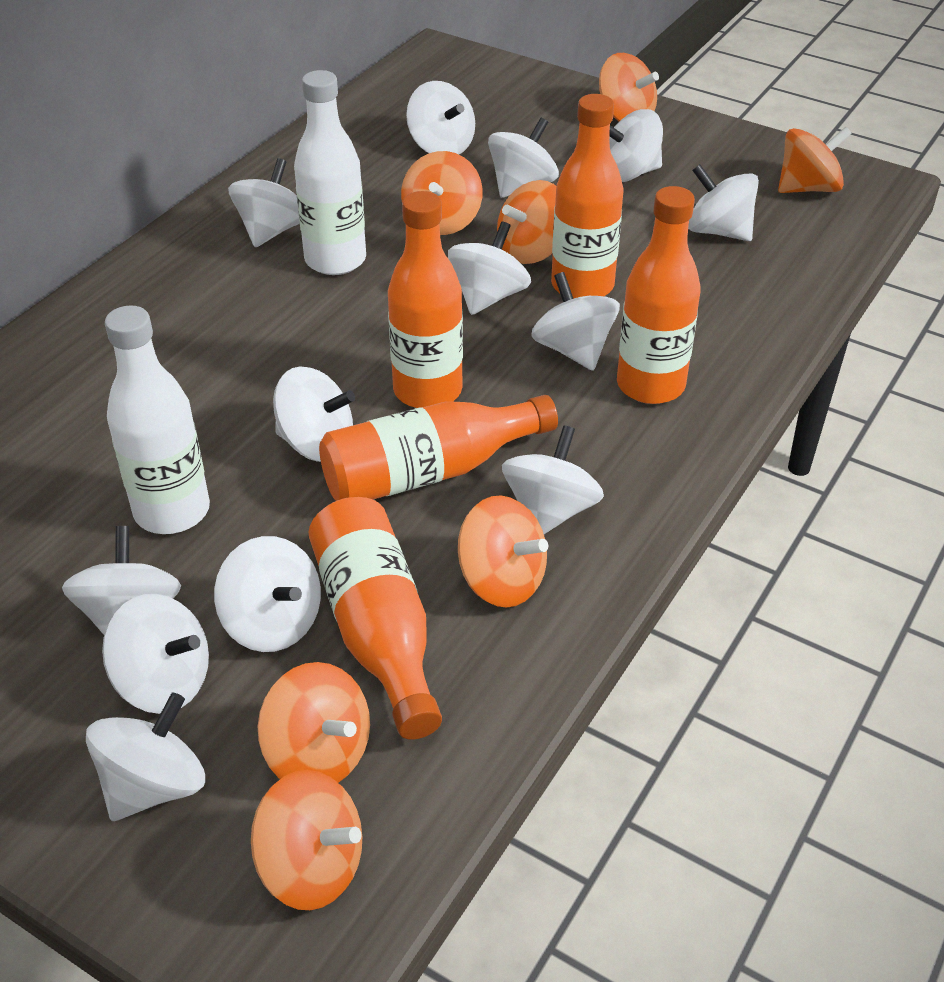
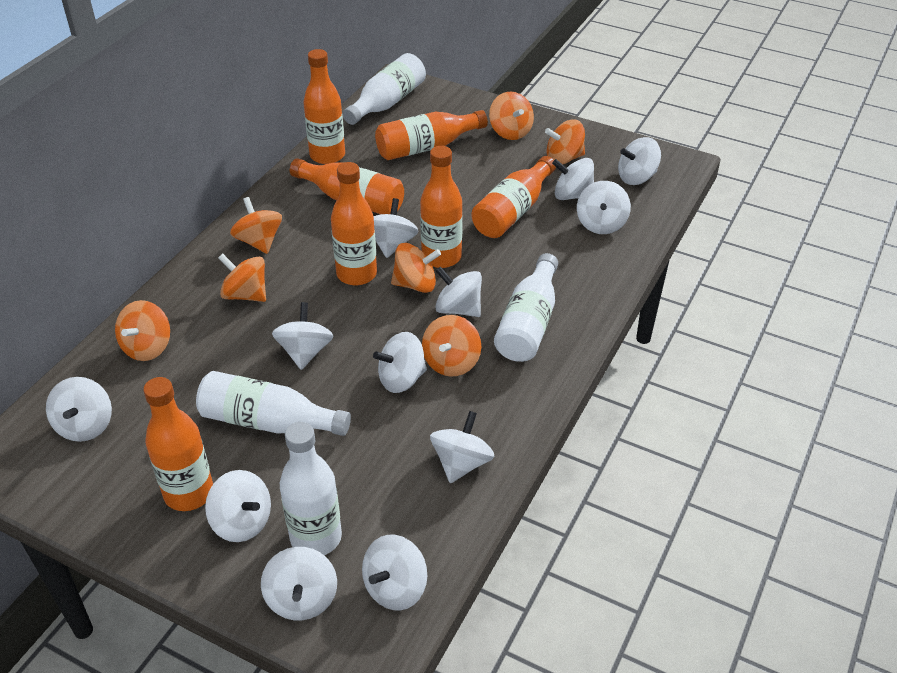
orange bottle: [308,497,442,740] [319,395,558,501] [388,191,463,408] [551,94,624,299] [617,186,701,404] = 5 -> [143,377,213,511] [290,158,404,214] [303,49,345,164] [331,162,377,285] [375,110,488,160] [420,146,463,268] [471,156,556,238] = 7
white bottle: [105,305,210,534] [294,70,366,275] = 2 -> [196,371,351,436] [280,422,342,555] [343,53,426,125] [494,253,558,362] = 4
white spinning top: [62,526,181,635] [86,693,205,821] [102,594,209,714] [214,536,321,652] [228,158,300,247] [273,367,355,462] [406,81,475,154] [448,221,531,315] [488,118,559,198] [502,425,604,534] [531,272,620,371] [609,109,663,182] [688,164,759,241] = 13 -> [46,377,112,442] [205,470,271,542] [261,547,337,620] [272,302,333,370] [362,535,427,610] [373,332,427,393] [374,198,419,258] [430,411,495,483] [435,266,482,317] [552,158,594,200] [577,181,631,234] [618,137,661,185] = 12

